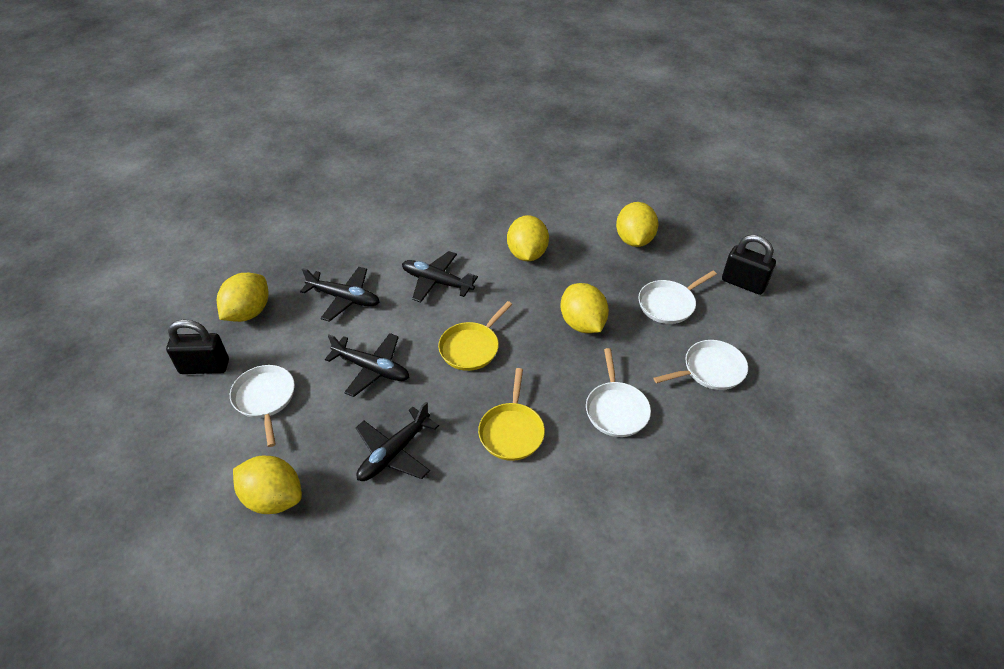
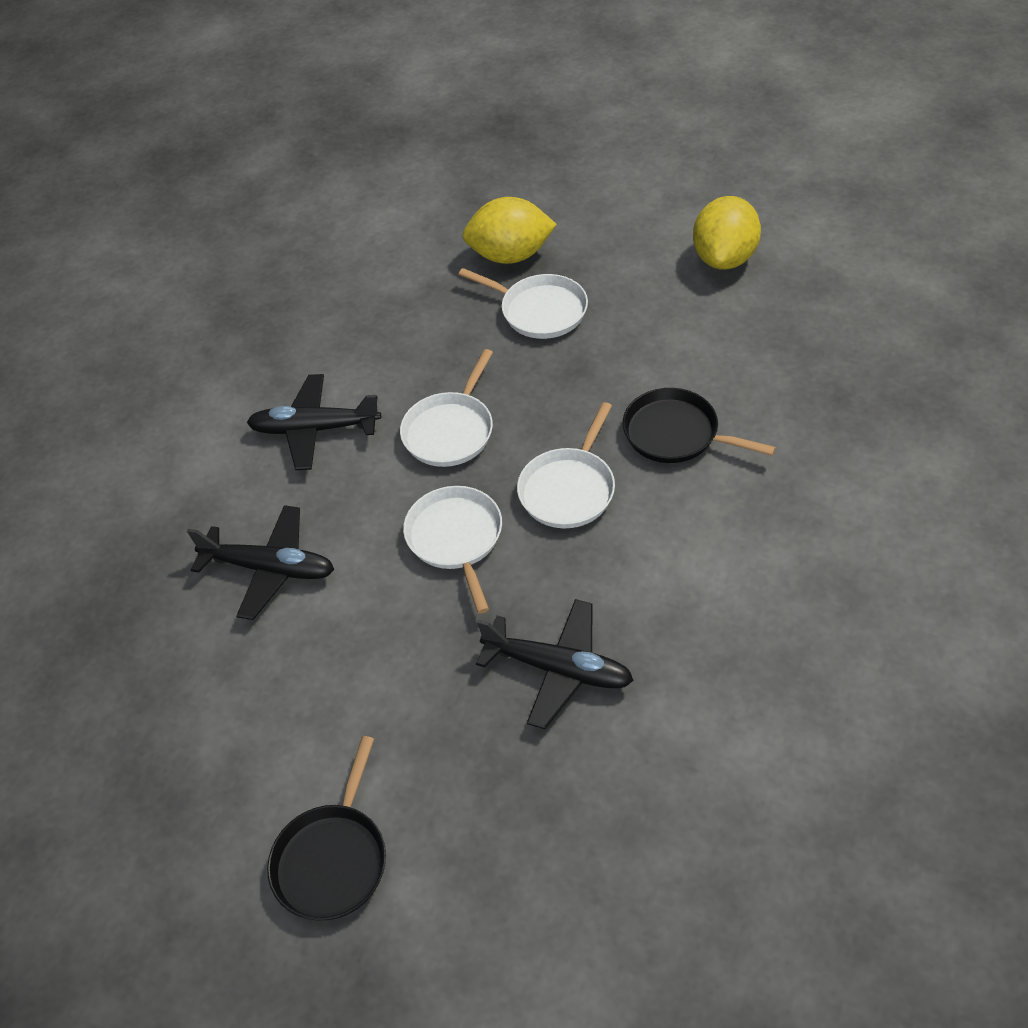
black padlock: [166,319,229,374] [722,234,776,295] = 2 -> none = 0
black pan: none = 0 -> [267,736,386,920] [623,388,776,463] = 2
black plane: [300,267,379,322] [325,333,409,397] [356,402,439,481] [402,251,478,303] = 4 -> [187,505,334,620] [247,374,381,470] [476,599,634,729] = 3
yellow lemon: [217,273,268,322] [233,456,302,514] [507,215,549,261] [561,283,609,333] [616,202,658,247] = 5 -> [463,197,557,264] [693,196,761,270] = 2
yellow pan: [438,301,512,371] [478,368,545,461] = 2 -> none = 0

